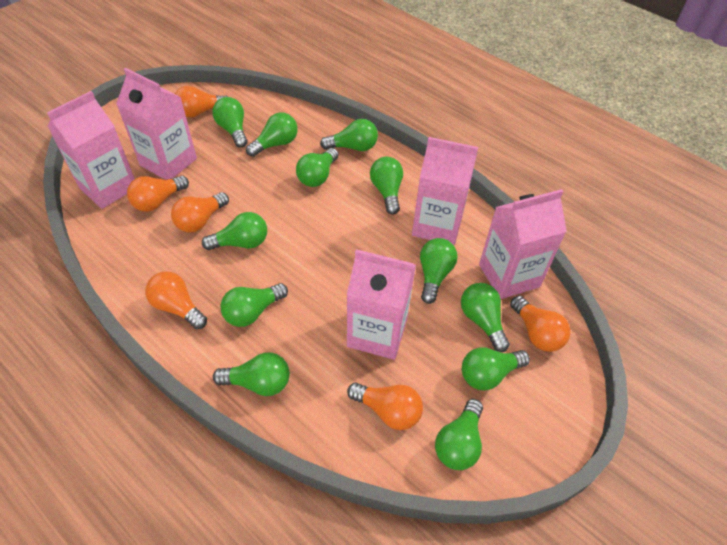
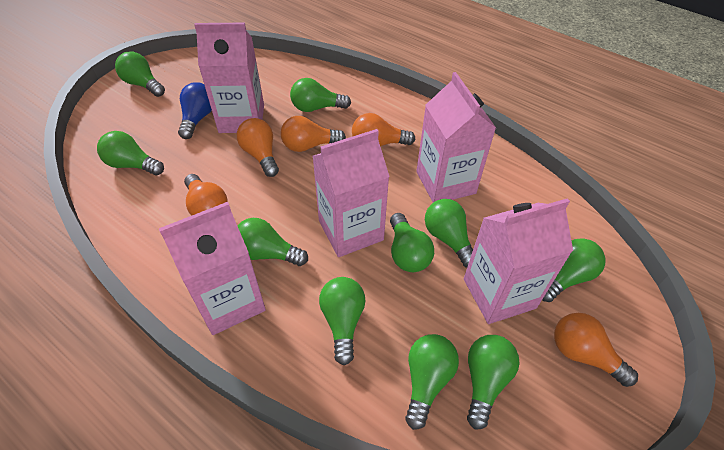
blue light bulb: none = 0 -> [178,82,212,139] = 1
green light bulb: [202,212,267,250] [212,97,248,148] [213,352,290,396] [220,283,288,327] [246,112,298,157] [296,148,339,187] [320,119,378,151] [370,157,403,215] [420,238,458,304] [435,399,483,470] [461,283,510,352] [462,347,530,390] = 12 -> [97,131,164,175] [115,52,165,97] [237,218,308,266] [290,78,351,112] [319,277,365,365] [390,213,434,272] [405,334,459,430] [425,199,473,268] [467,335,520,430] [542,238,606,302] = 10
orange light bulb: [127,176,189,212] [145,271,207,329] [171,192,229,232] [175,86,228,117] [347,383,423,430] [510,296,571,352] = 6 -> [184,174,228,216] [237,118,279,177] [281,116,346,152] [352,113,415,146] [554,313,638,387] = 5

